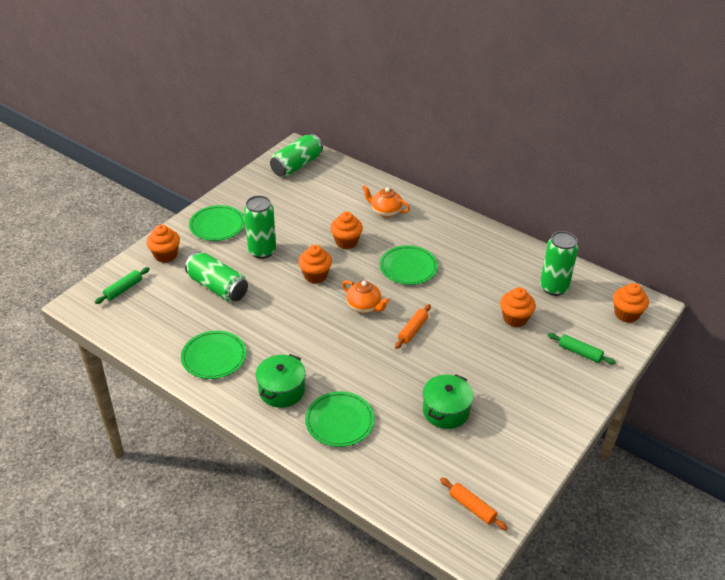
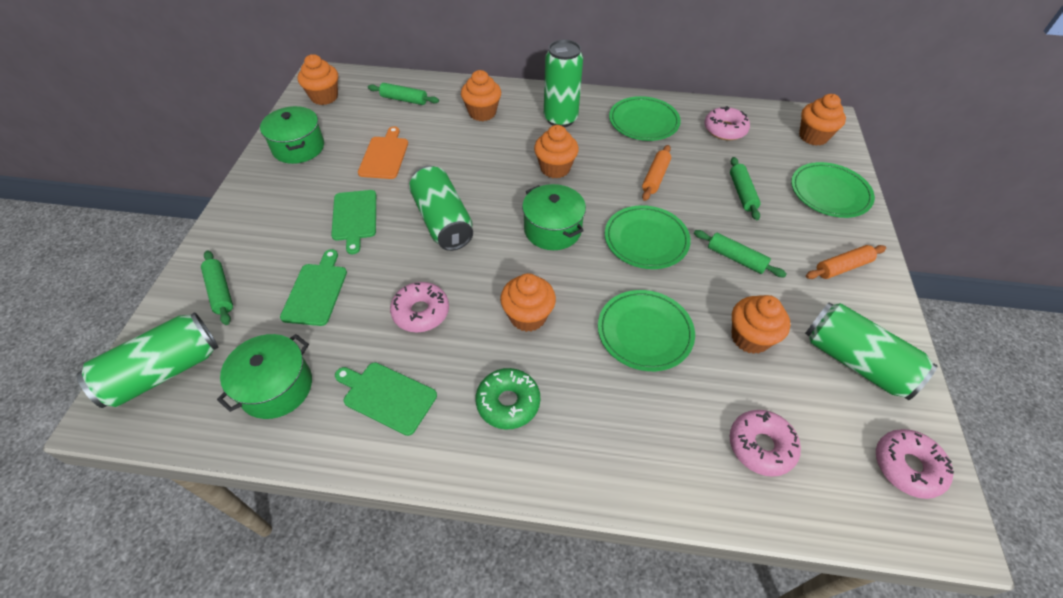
green cutting board: none = 0 -> [280,249,347,326] [331,190,376,254] [335,362,437,436] = 3
green donut: none = 0 -> [476,368,540,429] = 1
green pot: [256,354,306,408] [423,374,474,429] = 2 -> [217,334,312,419] [260,106,324,164] [522,184,586,250] = 3
green rolling pin: [95,267,150,304] [548,333,616,365] = 2 -> [201,250,233,325] [368,83,439,105] [694,230,786,277] [730,157,761,220] = 4
orange cupcake: [146,224,180,263] [298,245,332,284] [330,212,363,249] [500,287,536,327] [613,283,649,323] = 5 -> [297,54,338,105] [461,70,501,121] [500,273,556,332] [534,125,579,179] [731,295,790,354] [799,94,846,146] = 6
orange cutting board: none = 0 -> [358,126,408,179] = 1
orange teapot: [342,280,389,313] [362,185,410,217] = 2 -> none = 0
pink donut: none = 0 -> [390,282,449,332] [704,106,750,140] [730,410,801,477] [876,429,954,499] = 4

